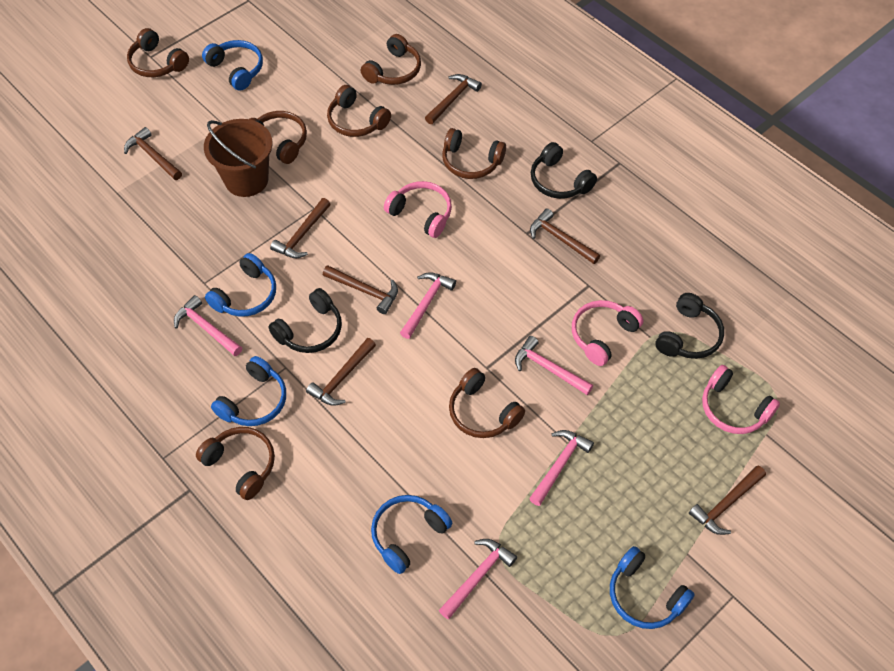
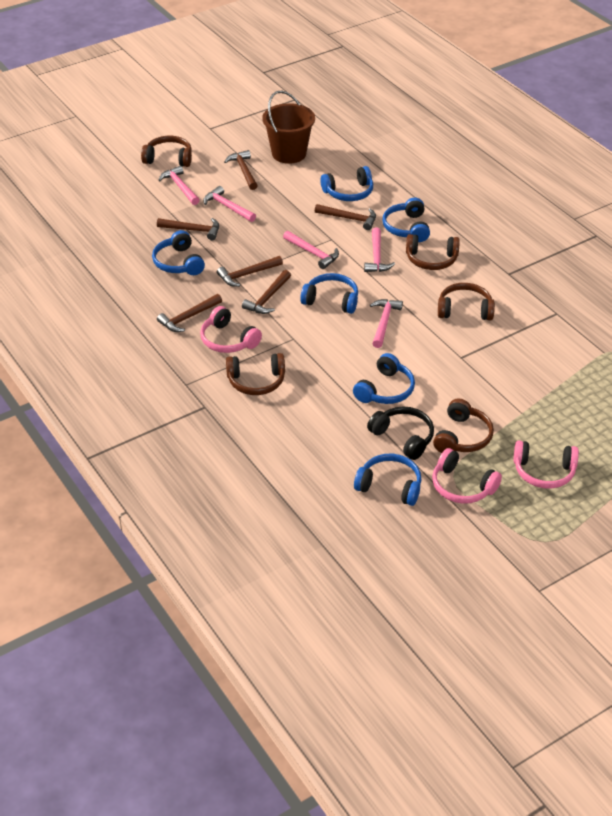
black headphones: [268,288,342,353] [531,142,597,199] [655,293,724,359] = 3 -> [367,407,434,460] = 1
blue headphones: [202,40,263,91] [205,253,276,317] [211,356,286,426] [371,495,452,574] [610,546,695,629] = 5 -> [152,230,205,275] [300,273,358,314] [320,166,373,201] [353,353,415,404] [354,454,421,506] [383,197,430,242] = 6
brown hammer: [124,127,182,180] [270,198,331,258] [306,338,376,406] [323,265,398,314] [425,74,482,124] [530,208,600,264] [689,466,766,535] = 7 -> [157,218,219,240] [157,294,222,332] [217,256,283,287] [224,150,258,190] [242,270,291,314] [315,204,376,230] = 6
brown headphones: [127,28,189,77] [196,427,275,500] [249,111,307,164] [327,85,391,137] [361,34,421,85] [442,128,506,179] [449,368,525,438] = 7 -> [141,136,192,167] [226,353,285,395] [406,234,460,270] [433,398,494,453] [438,283,495,320] = 5

